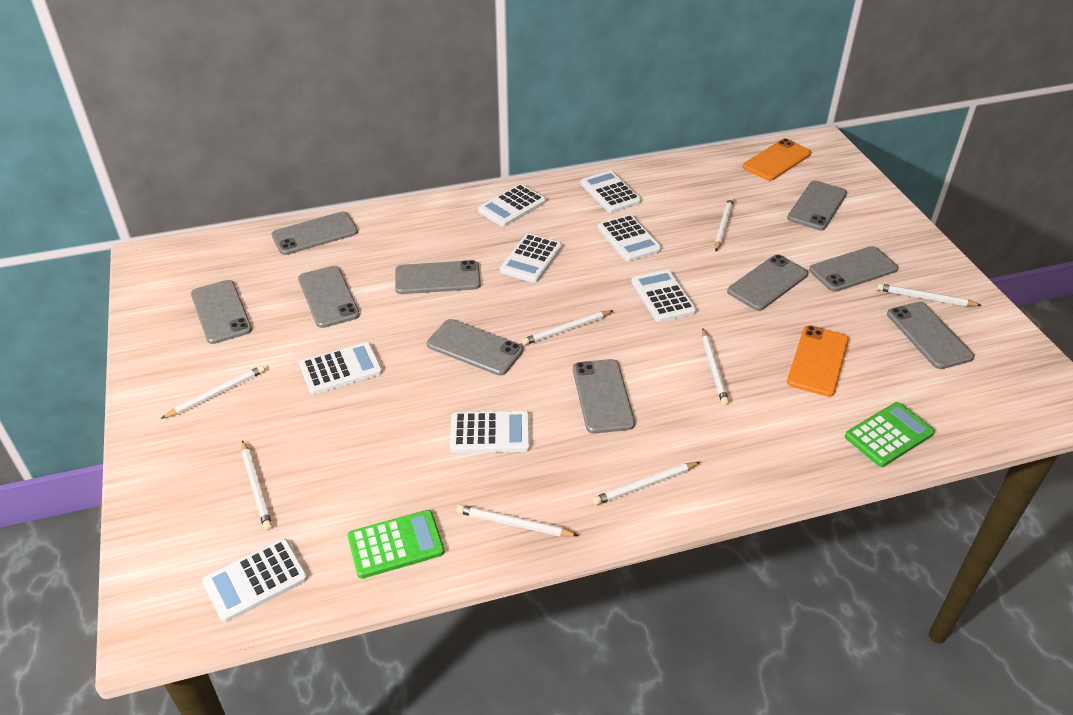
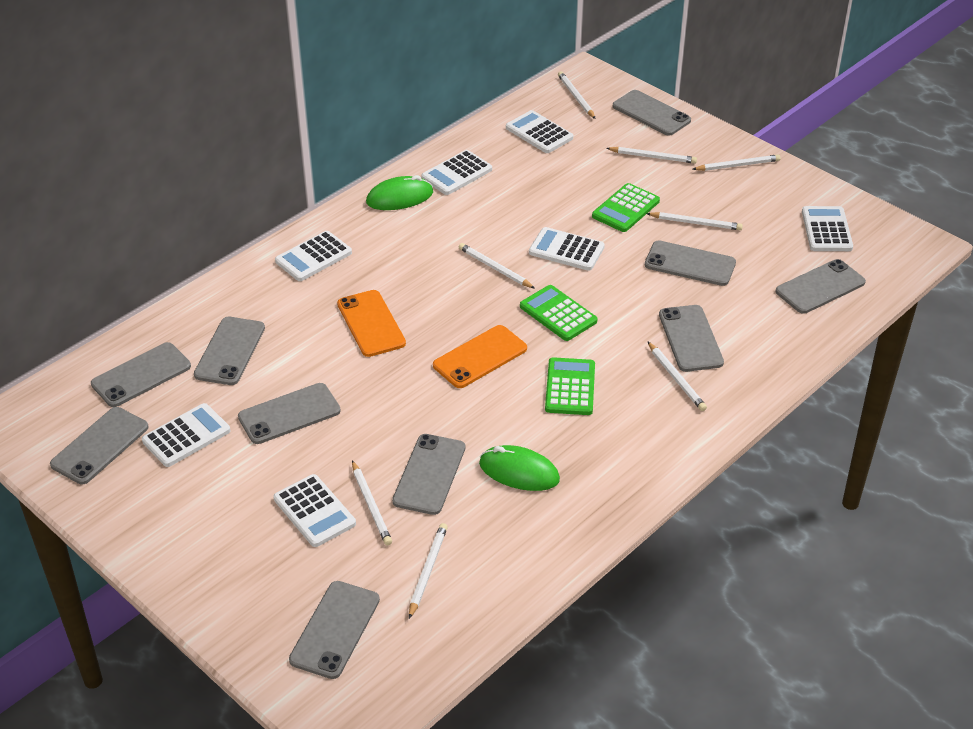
green calculator: [348,510,445,579] [845,402,935,467] = 2 -> [520,285,597,341] [545,357,595,415] [592,183,660,232] = 3
green mouse: none = 0 -> [366,175,433,210] [479,445,560,491] = 2
white calculator: [202,539,308,622] [299,342,382,395] [450,411,530,453] [478,184,546,227] [500,234,562,283] [581,170,642,213] [598,215,662,262] [631,270,696,322] = 8 -> [142,403,230,467] [273,474,356,547] [275,231,352,281] [422,150,492,195] [506,110,573,153] [529,227,605,271] [802,206,853,251] = 7

